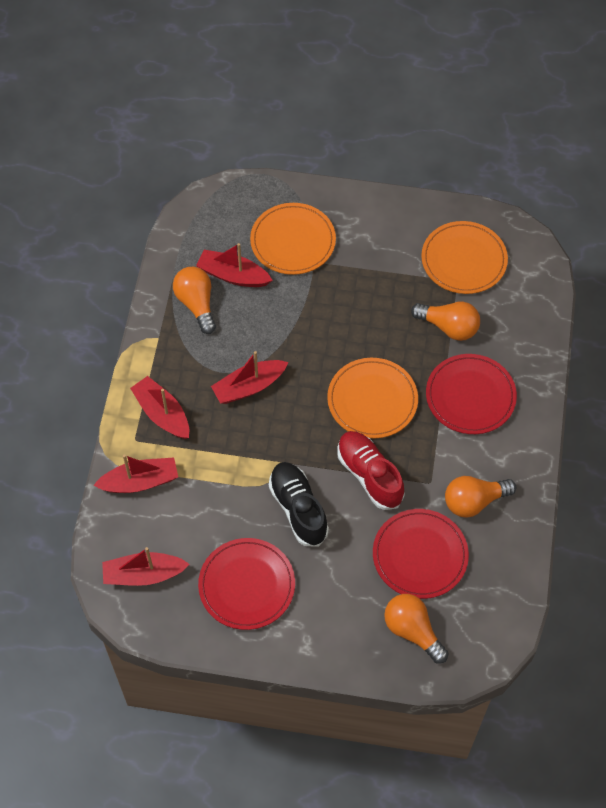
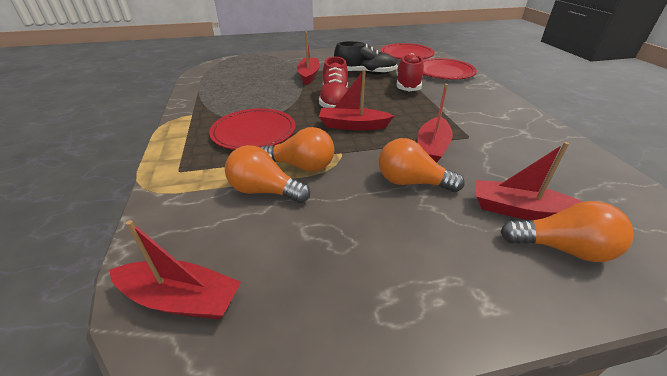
orange plate: [250,203,336,275] [327,358,418,438] [421,221,508,294] = 3 -> none = 0
red shoe: [337,431,404,510] = 1 -> [319,57,348,108] [396,53,424,91] = 2

